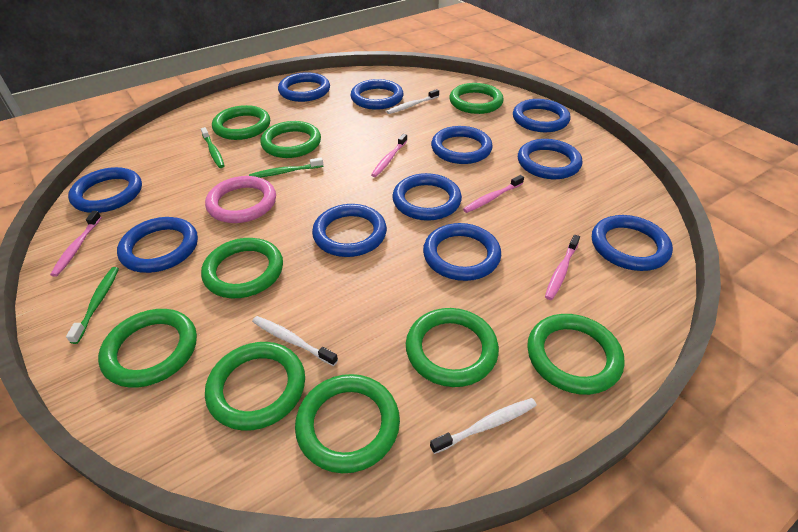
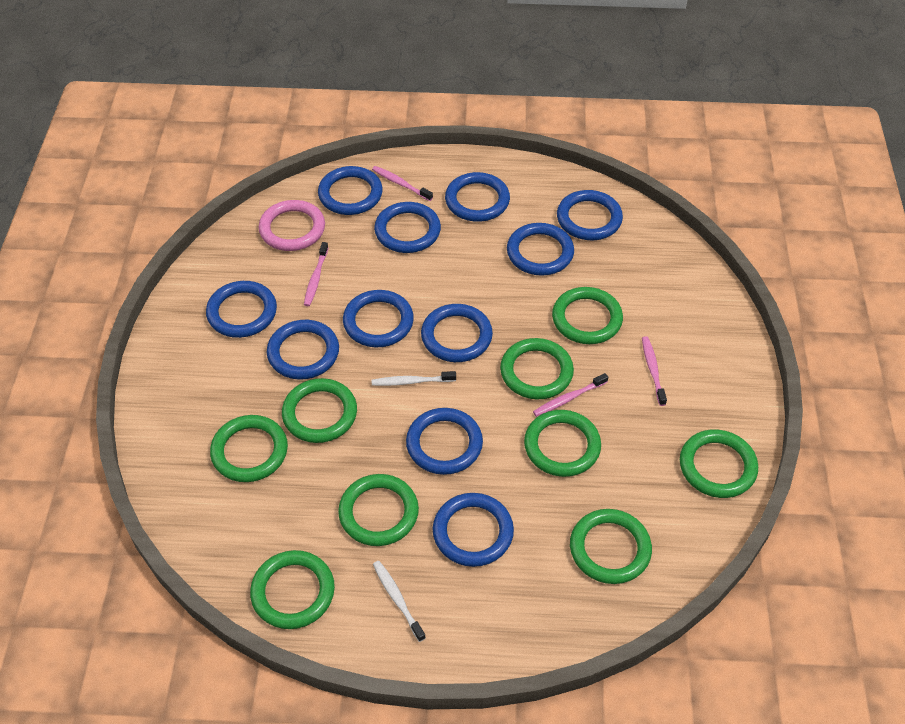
green toothbrush: [66,267,119,344] [201,127,224,168] [249,157,323,178] = 3 -> none = 0
white toothbrush: [252,316,338,366] [386,89,439,114] [430,398,537,454] = 3 -> [372,371,456,386] [373,561,426,642] = 2

